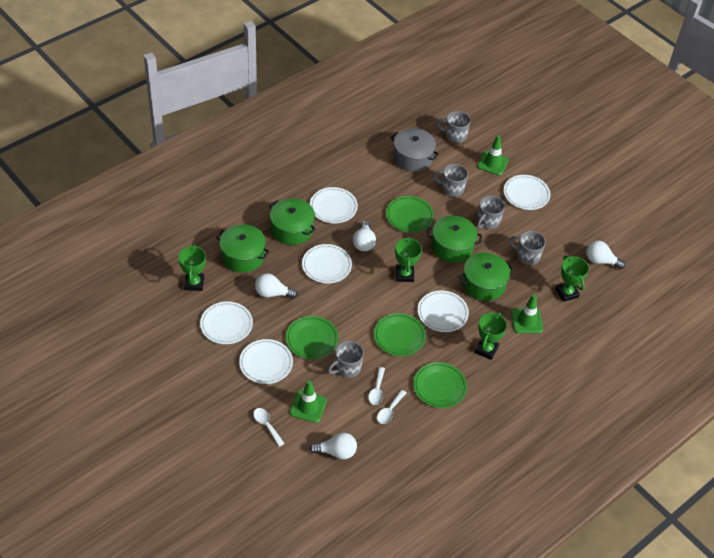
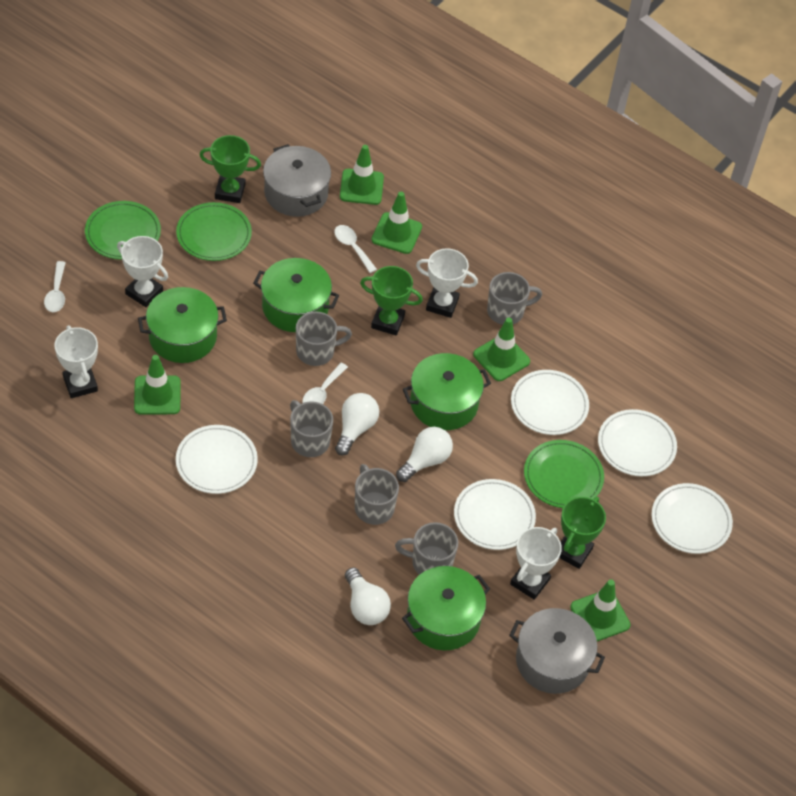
green plate: [286,316,339,359] [374,313,426,356] [386,196,434,233] [413,362,467,408] = 4 -> [85,201,161,260] [176,202,252,261] [524,440,604,508] = 3
green traffic cone: [290,380,327,423] [477,135,509,175] [511,294,543,333] = 3 -> [134,355,181,415] [340,145,384,205] [372,192,422,254] [473,318,530,381] [570,579,630,641] = 5
green trophy: [178,244,206,291] [395,236,422,282] [475,313,507,360] [556,255,589,302] = 4 -> [199,135,261,203] [360,266,423,336] [559,497,606,569] = 3
grey pot: [391,128,439,172] = 1 -> [263,144,331,217] [509,608,605,694] = 2
white light bulb: [255,273,298,299] [309,433,357,459] [353,221,376,251] [586,241,625,269] = 4 -> [335,393,379,456] [345,567,391,625] [396,427,453,482] = 3
white plate: [200,302,253,344] [239,339,293,384] [302,244,352,284] [310,187,358,223] [418,291,469,332] [504,175,550,210] = 6 -> [176,425,258,494] [454,479,536,550] [511,370,589,435] [598,409,677,476] [652,483,733,554] = 5
white trophy: none = 0 -> [54,325,98,398] [117,236,168,307] [416,248,478,318] [510,527,562,600] = 4

